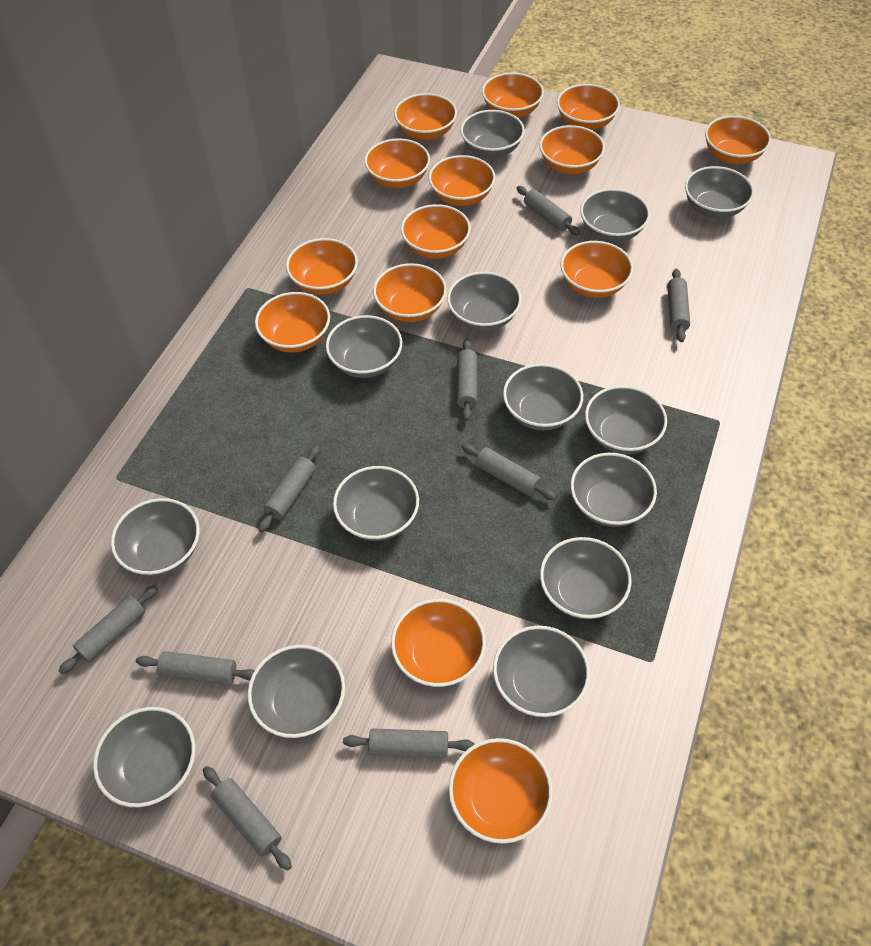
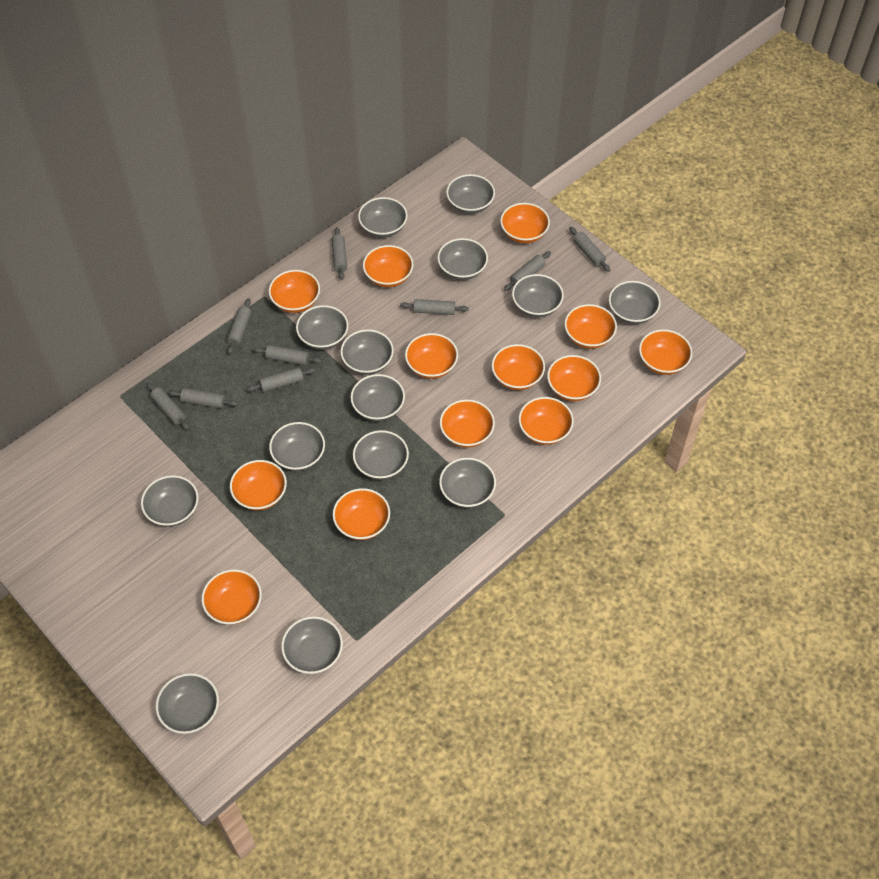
orange bowl: [255,292,330,353] [286,238,358,295] [364,138,430,188] [373,263,447,322] [391,599,486,687] [394,93,457,140] [401,204,471,259] [428,155,495,206] [449,738,553,844] [482,72,544,118] [539,125,605,174] [557,84,620,130] [560,241,633,298] [705,116,771,164] = 14 -> [201,569,262,625] [230,460,287,510] [269,270,320,313] [333,488,390,540] [363,245,413,287] [405,333,458,379] [440,400,495,448] [492,344,545,390] [500,203,550,243] [519,397,574,445] [547,355,601,401] [564,304,617,349] [639,329,692,375] = 13

